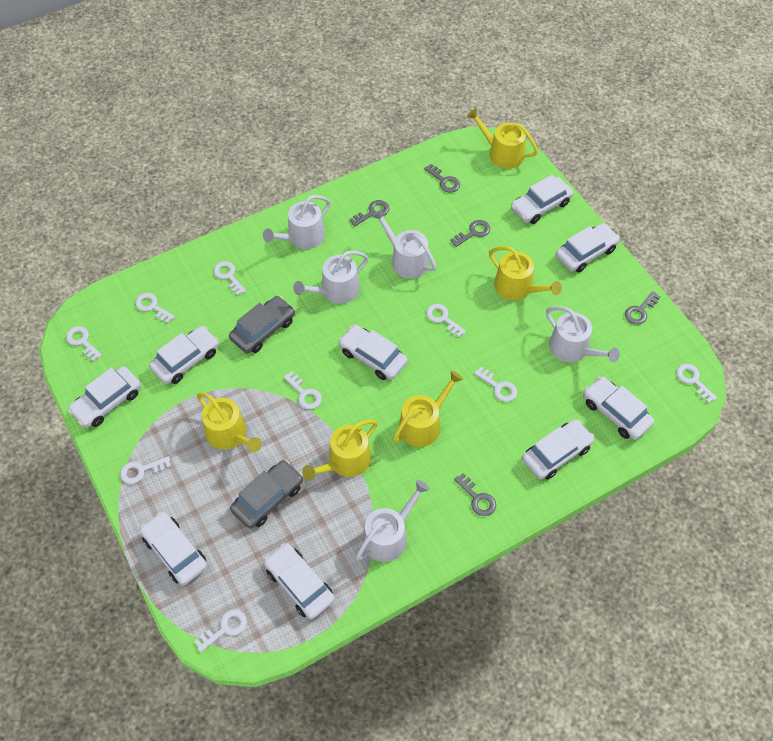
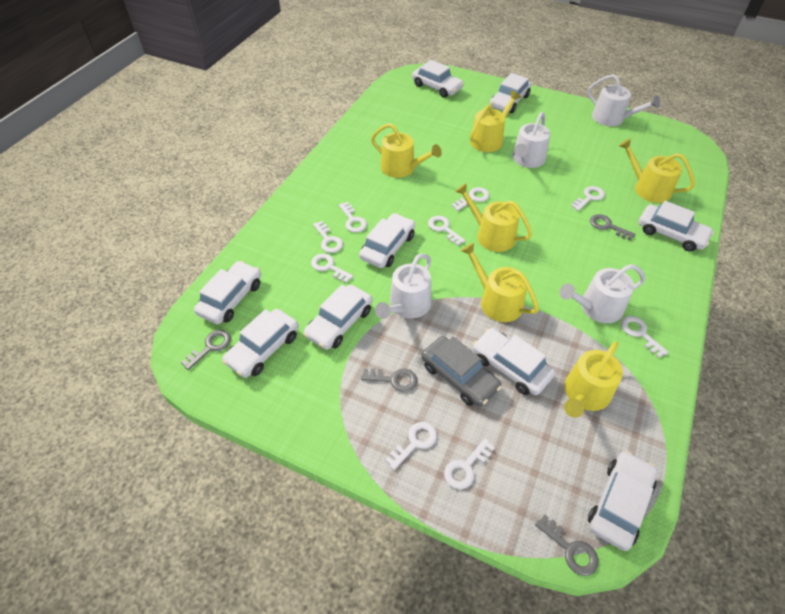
grey car: [229,296,295,353] [230,460,303,529] = 2 -> [421,336,502,407] = 1
grey key: [349,200,389,227] [424,164,460,192] [450,220,490,247] [454,473,496,516] [625,291,660,325] = 5 -> [181,330,231,370] [361,368,417,392] [535,514,599,576] [590,214,635,240] = 4
white watering can: [263,195,331,249] [293,250,368,304] [356,480,430,562] [372,209,437,279] [546,306,620,362] = 5 -> [375,253,432,319] [512,112,550,168] [560,264,645,323] [588,74,660,126] = 4
yellow watering can: [197,393,262,452] [302,420,378,481] [393,371,463,447] [467,108,538,169] [489,246,562,301] = 5 -> [371,123,442,178] [455,183,532,252] [461,243,539,322] [470,91,521,152] [564,341,623,418] [618,138,695,203] = 6

